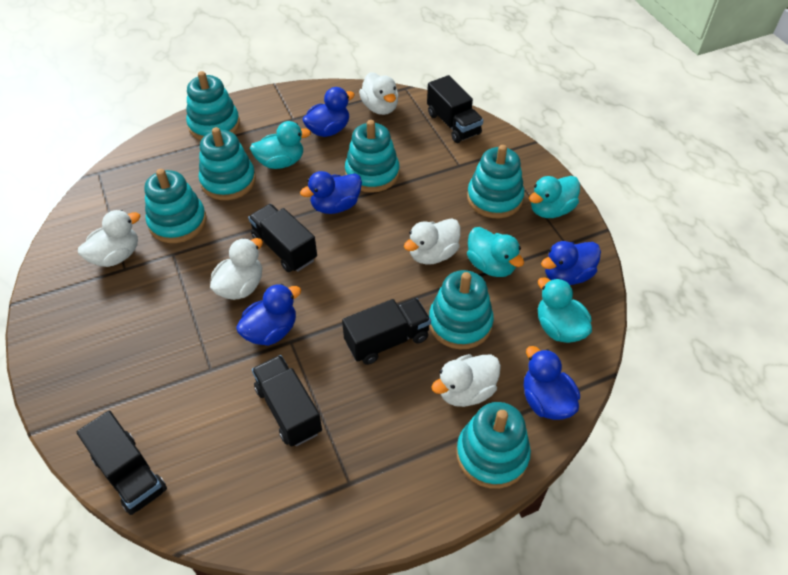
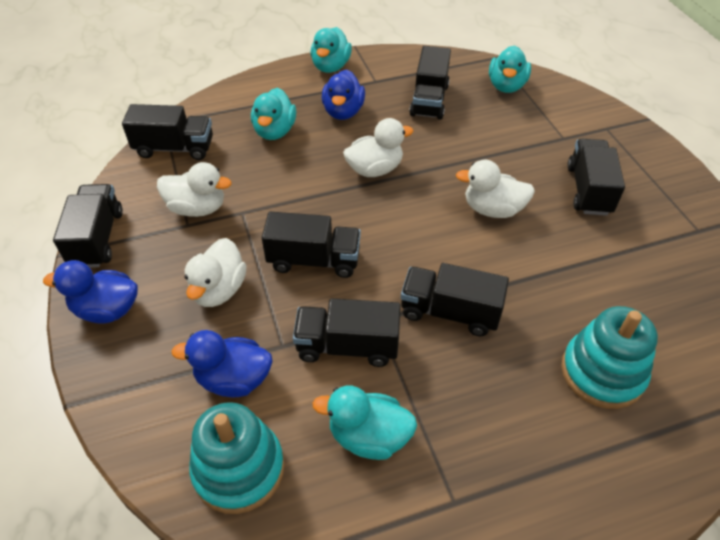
black truck: [77,411,167,515] [248,204,317,272] [252,355,322,447] [342,298,431,365] [427,75,483,143] = 5 -> [53,184,123,268] [122,104,213,160] [262,212,361,278] [293,298,400,367] [401,263,509,336] [409,46,451,120] [567,139,625,216] = 7
blue duck: [236,284,301,346] [300,171,362,214] [302,87,355,137] [524,346,580,420] [541,241,601,285] = 5 -> [43,260,138,324] [171,330,273,397] [322,69,365,120] = 3
turquoise stacking toy: [144,169,207,243] [186,71,240,140] [199,127,256,200] [345,120,400,193] [429,270,494,349] [456,402,531,489] [467,145,524,218] = 7 -> [189,402,284,514] [561,306,658,409] = 2
white duck: [78,210,141,267] [210,238,263,300] [359,72,399,115] [404,218,461,265] [431,354,501,407] = 5 -> [157,162,231,217] [185,238,247,307] [343,118,414,177] [456,160,535,218] = 4

